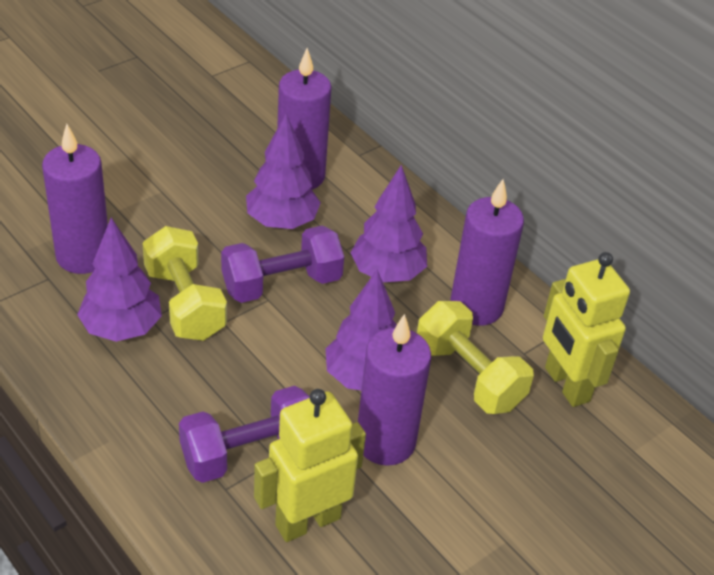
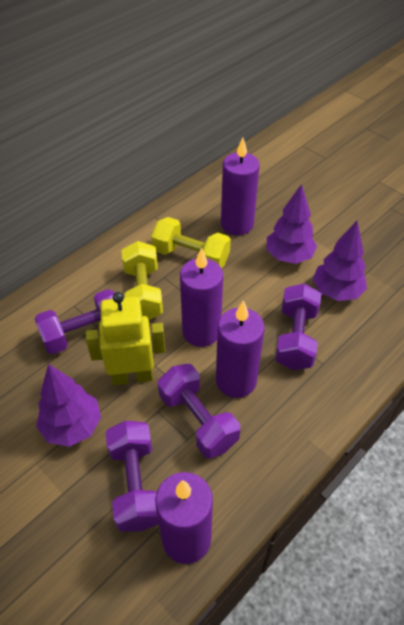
purple dumbbell: [179,386,310,483] [221,225,344,303] = 2 -> [34,289,114,354] [105,421,159,532] [158,364,240,459] [275,283,321,370] = 4
purple tree: [77,218,162,342] [246,113,321,229] [326,269,397,390] [351,165,427,282] = 4 -> [36,364,101,447] [266,184,317,264] [313,221,367,301] = 3
yellow robot: [254,389,366,542] [543,252,630,407] = 2 -> [86,292,165,385] = 1

